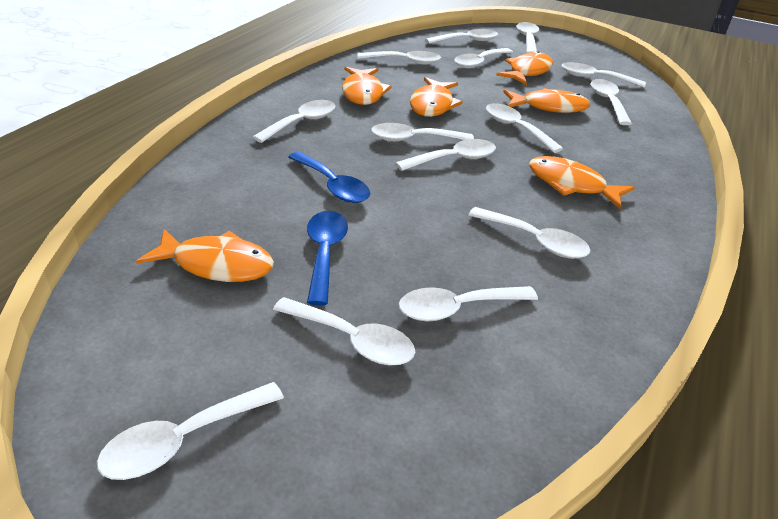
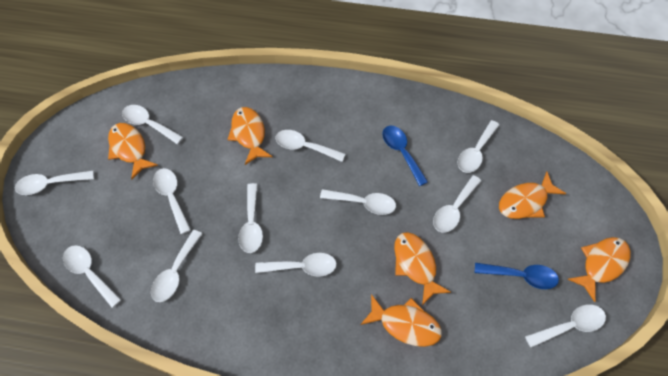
white spoon: [97,382,284,480] [253,100,335,143] [273,297,415,365] [358,51,441,64] [371,123,474,141] [396,139,496,171] [399,286,538,321] [425,29,498,44] [454,48,513,68] [468,207,591,259] [486,103,564,153] [517,22,539,53] [562,62,646,87] [591,79,632,125] = 14 -> [15,171,94,195] [63,245,121,308] [122,105,183,144] [151,230,202,302] [153,168,191,234] [238,183,263,253] [255,253,337,277] [275,130,345,162] [320,189,396,215] [433,175,481,233] [457,120,499,173] [525,304,606,348] = 12

